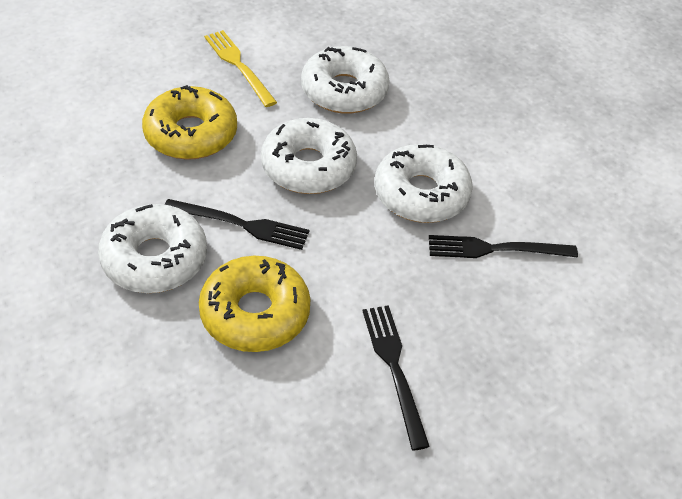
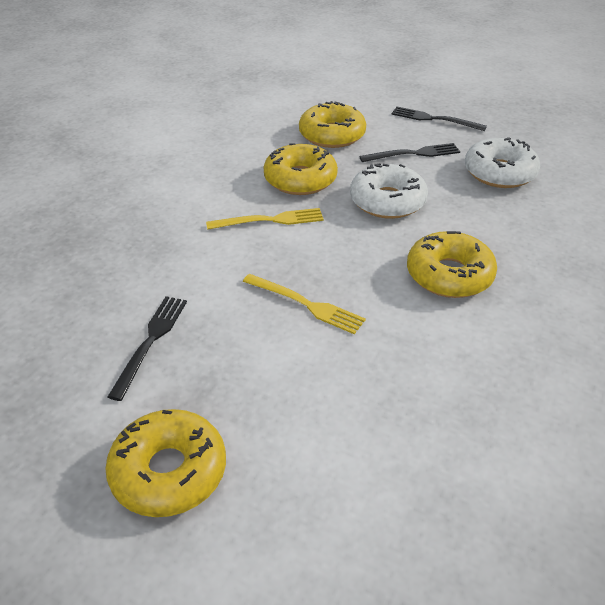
white donut: [98,204,207,293] [261,118,357,194] [301,46,390,114] [375,144,473,223] = 4 -> [350,163,428,219] [465,137,540,188] = 2
yellow donut: [142,85,237,160] [199,256,311,352] = 2 -> [105,409,226,517] [264,143,338,195] [299,101,366,148] [407,231,497,298] = 4
yellow fork: [204,30,277,107] = 1 -> [206,208,324,230] [243,274,366,334] = 2

